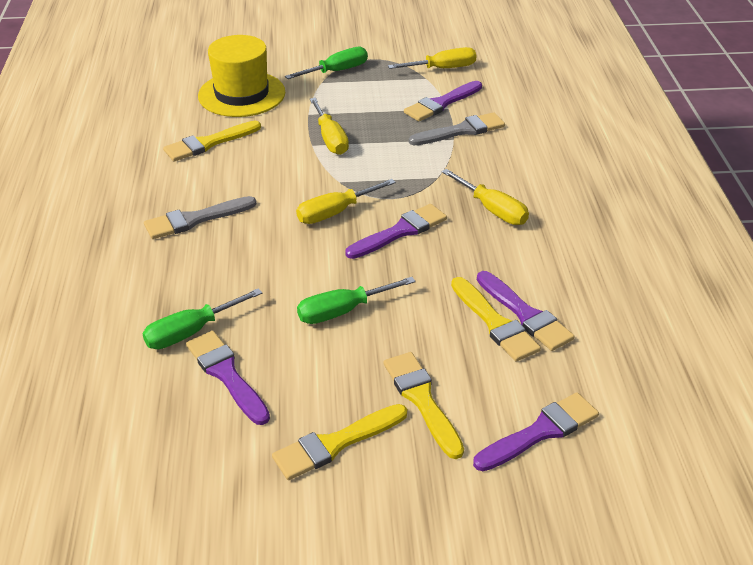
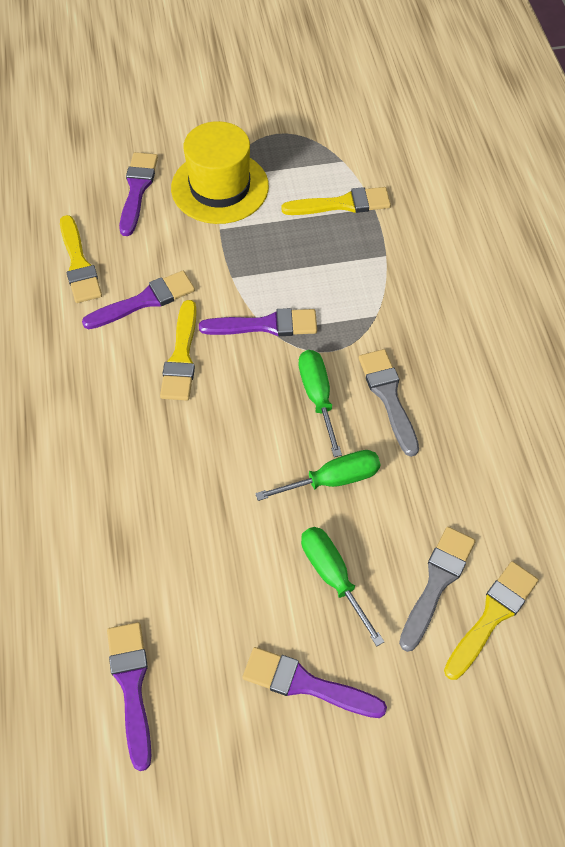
yellow screwdriver: [296,179,396,224] [310,98,349,155] [388,47,477,69] [442,169,529,225] = 4 -> none = 0

